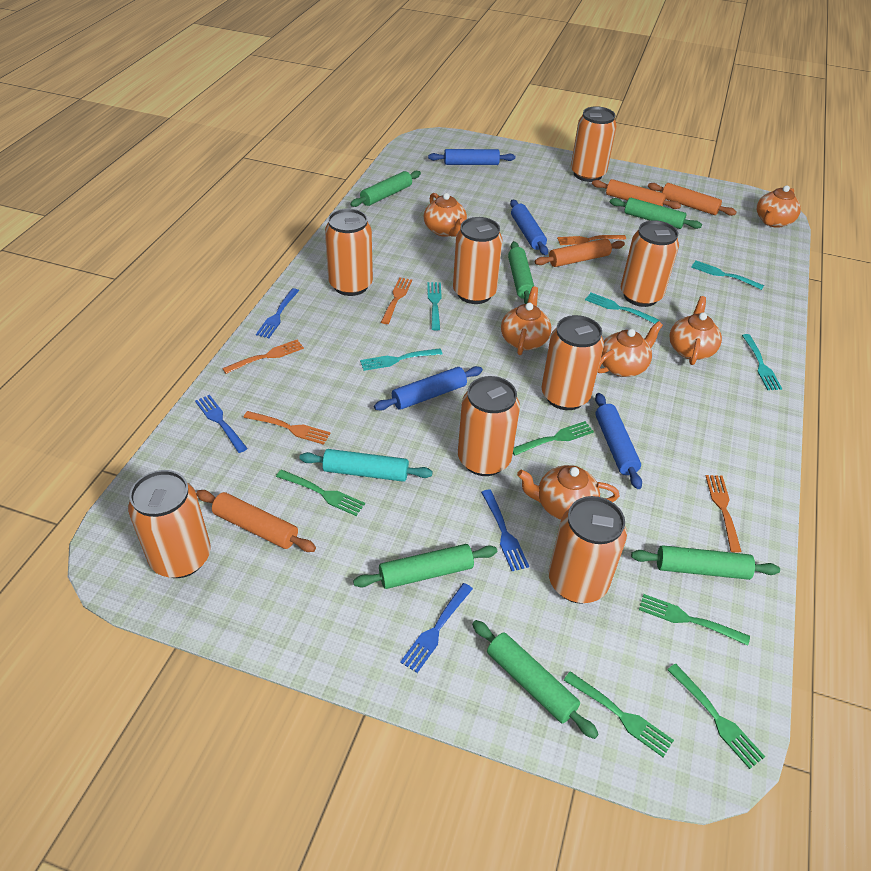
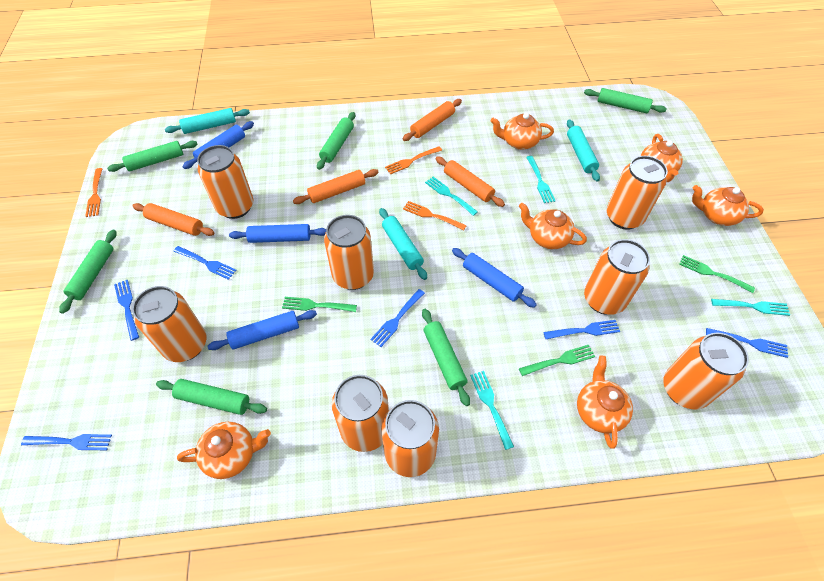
blue fork: [195,395,248,453] [256,288,299,338] [400,583,473,673] [481,489,529,571] = 4 -> [21,434,112,450] [114,280,139,341] [173,246,236,280] [370,289,425,347] [543,320,620,339] [706,328,788,358] = 6
green fork: [276,470,365,516] [513,421,594,455] [564,671,674,757] [639,594,750,646] [667,663,765,769] = 5 -> [282,297,357,312] [519,345,595,376] [679,255,755,293] = 3
orange fork: [222,340,304,374] [243,411,331,445] [381,277,412,324] [557,235,626,245] [706,475,742,553] = 5 -> [85,168,103,217] [385,146,442,175] [403,201,467,230] = 3
turquoise fork: [360,348,442,371] [427,282,442,330] [585,293,659,324] [691,260,764,290] [742,334,782,390] = 5 -> [425,177,478,216] [470,371,514,450] [526,156,556,203] [711,299,790,316] = 4
turquoise rolling pin: [299,449,433,482] = 1 -> [165,108,250,134] [379,208,427,280] [567,119,600,182] = 3

